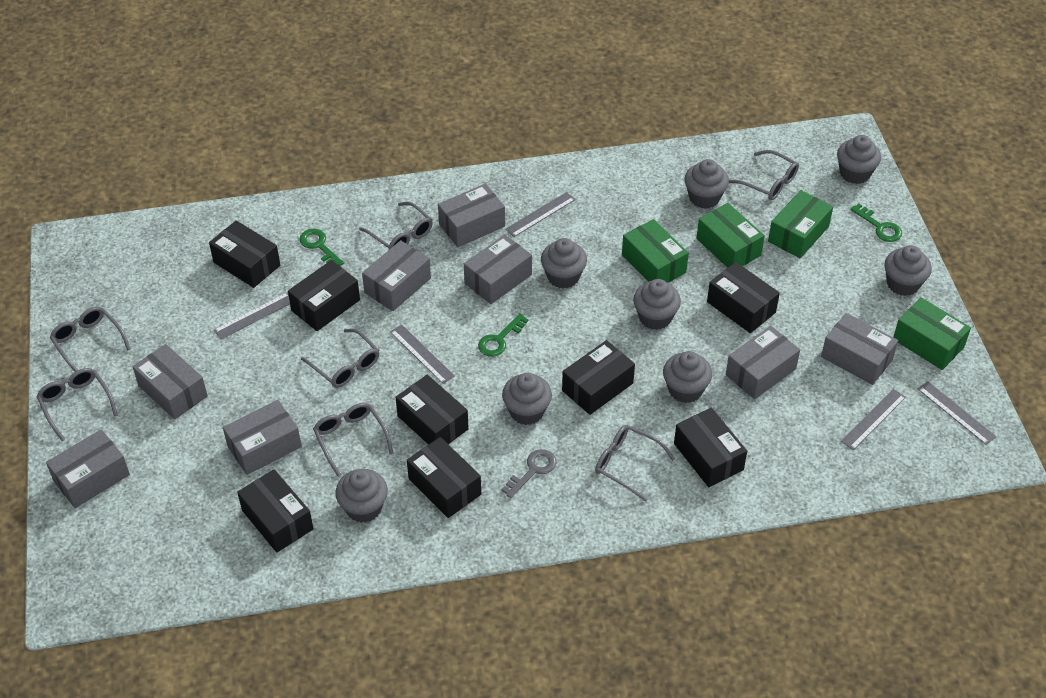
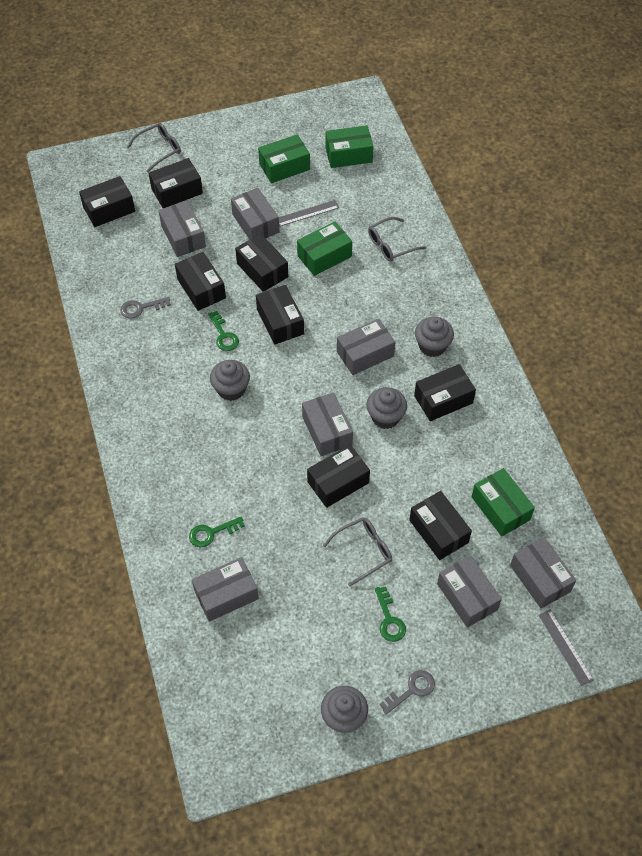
grey box: [46,429,130,508] [133,344,208,419] [223,400,302,475] [362,240,431,311] [438,184,505,247] [464,235,532,304] [726,326,800,399] [821,313,898,385] = 8 -> [159,201,206,257] [192,557,259,622] [231,188,279,240] [302,392,353,456] [337,319,395,375] [437,555,502,628] [510,537,576,608] = 7
grey cupcake: [335,469,388,523] [502,373,552,425] [541,238,587,289] [633,279,681,330] [663,351,712,403] [684,159,729,209] [837,135,881,184] [884,245,932,296] = 8 -> [210,360,250,401] [321,686,368,733] [367,387,407,429] [415,317,454,357] = 4
grey glasses: [36,368,118,441] [50,307,131,372] [301,328,379,388] [313,403,394,477] [359,201,433,250] [595,425,675,502] [729,150,799,200] = 7 -> [127,123,181,172] [323,517,392,587] [368,217,426,262] = 3
grey key: [502,449,556,498] = 1 -> [120,297,171,319] [380,670,435,714] = 2
grey ruler: [214,292,290,339] [390,324,455,384] [505,192,575,237] [841,389,906,450] [918,381,996,445] = 5 -> [279,200,339,227] [539,609,594,686] = 2

